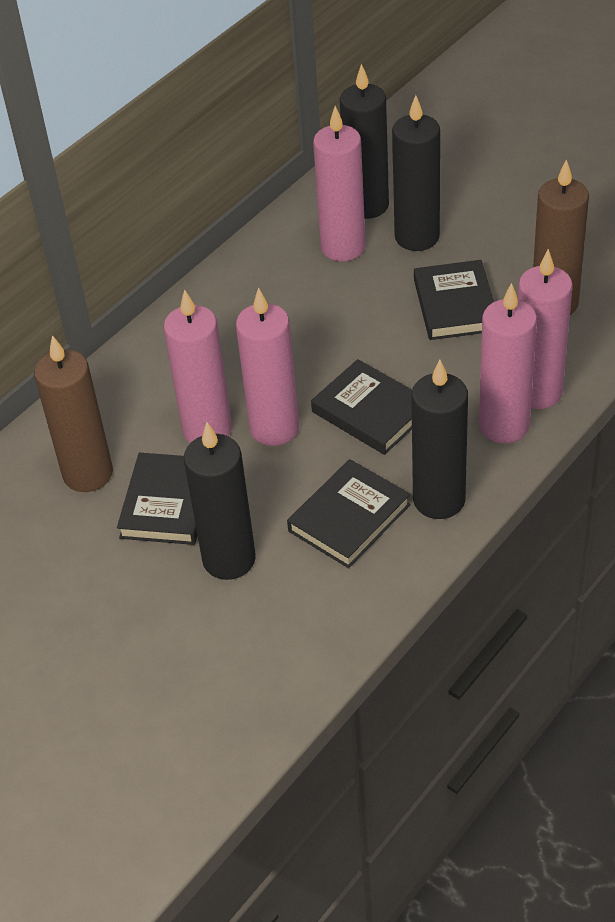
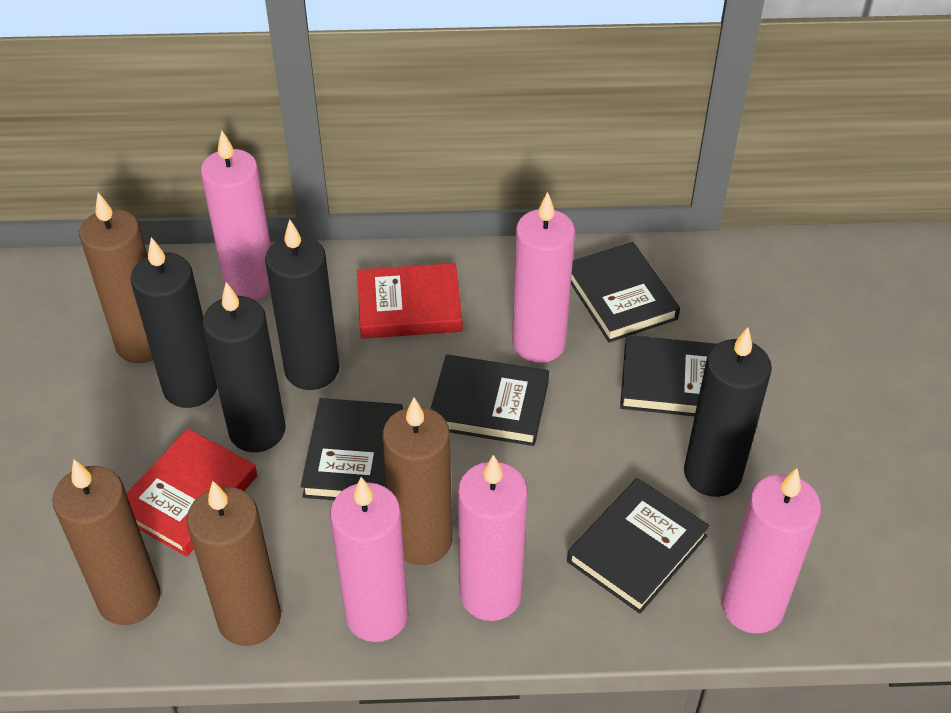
black book: [117,453,197,545] [287,459,411,568] [311,359,412,455] [414,260,494,340] = 4 -> [301,398,403,500] [431,355,549,446] [567,478,710,614] [571,242,680,343] [620,335,717,416] = 5
brown candle: [34,335,113,492] [533,159,589,315] = 2 -> [52,459,160,625] [79,192,153,363] [187,481,281,646] [382,398,452,565] = 4
red book: none = 0 -> [126,428,257,557] [357,263,463,339] = 2

